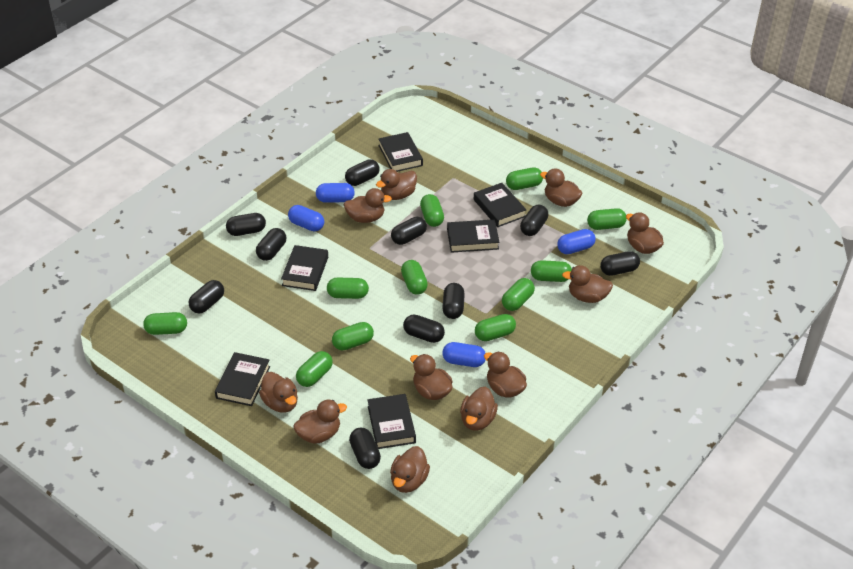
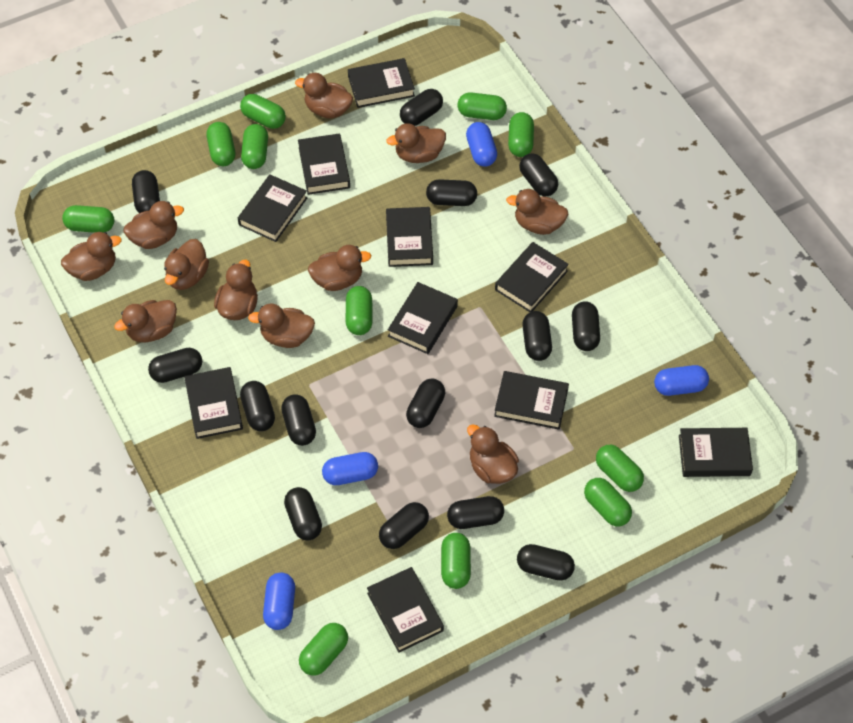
black book: [215,352,270,406] [281,245,328,291] [367,394,416,449] [378,132,423,172] [447,219,499,253] [474,183,526,227] = 6 -> [184,367,243,439] [238,175,307,242] [298,133,350,195] [348,58,415,108] [367,567,444,653] [386,207,433,267] [388,282,458,354] [494,371,569,430] [495,242,569,312] [679,428,753,477] = 10
black capsule: [189,280,224,314] [226,213,266,236] [256,228,286,261] [345,159,380,186] [349,428,381,469] [391,217,427,245] [403,315,445,343] [443,283,465,319] [520,205,548,236] [600,251,640,276] = 10 -> [132,170,160,213] [148,348,202,383] [240,381,275,431] [281,394,316,446] [284,487,322,541] [379,502,429,549] [400,89,443,126] [406,379,445,428] [426,179,477,206] [447,496,504,529] [517,544,575,581] [519,153,558,196] [522,311,552,361] [572,301,600,351] = 14

